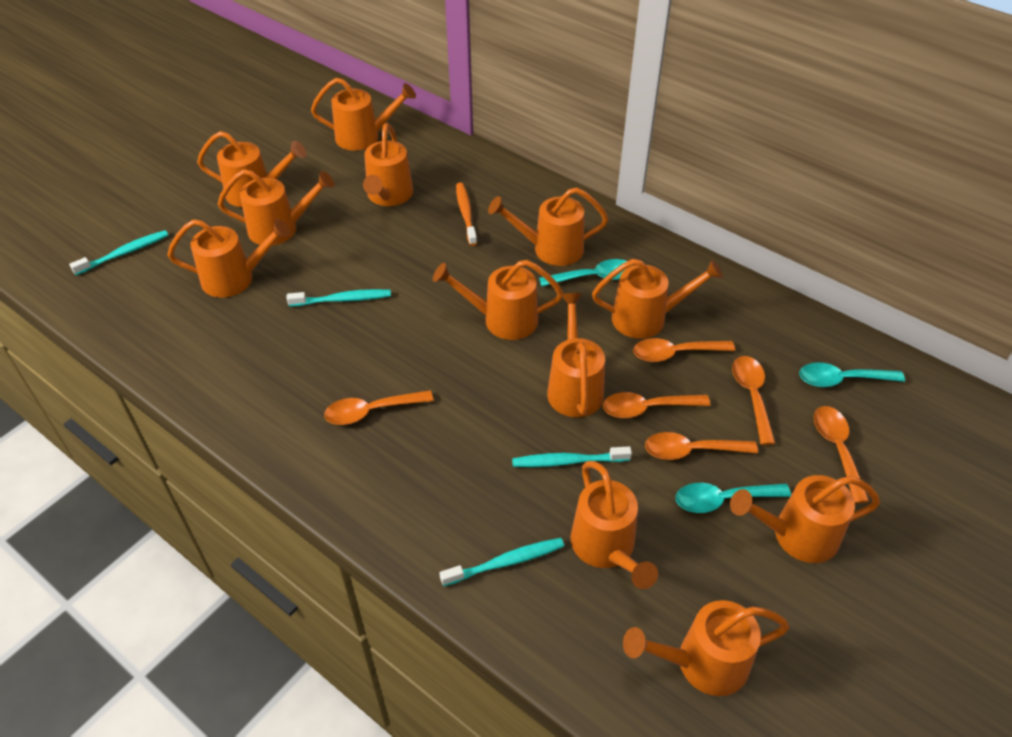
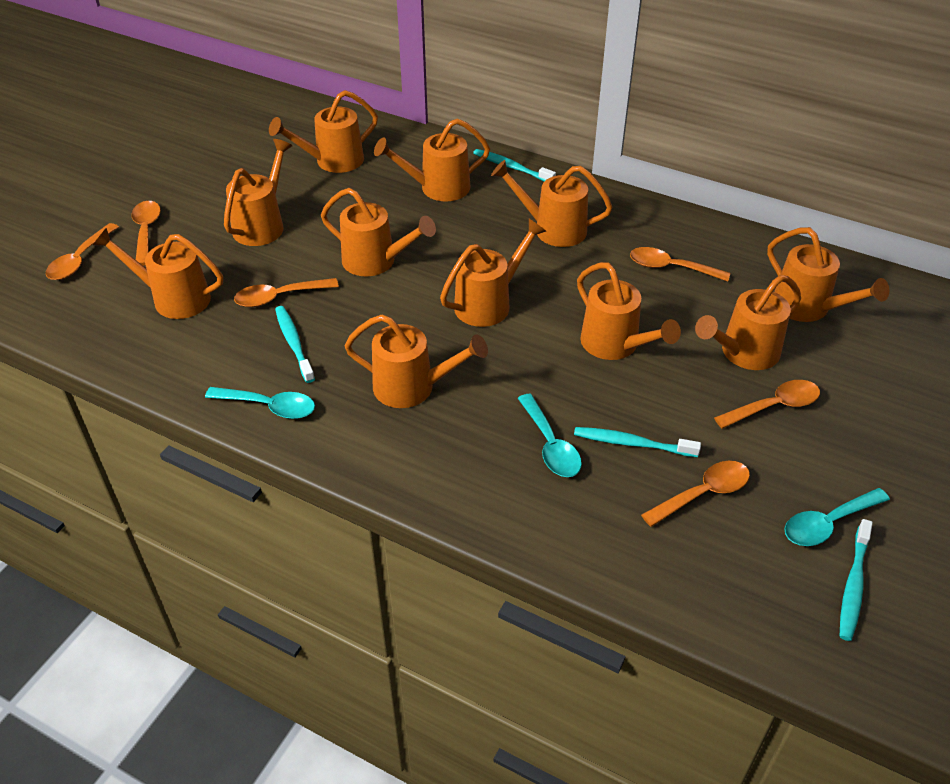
orange toothbrush: [456,183,477,246] = 1 -> none = 0
orange watering can: [167,219,291,298] [197,131,306,207] [218,169,335,245] [311,78,416,151] [363,123,413,206] [433,260,563,340] [488,187,608,266] [547,293,605,417] [571,461,658,589] [592,259,723,339] [623,600,789,696] [730,475,880,563] = 12 -> [93,228,223,319] [224,139,292,246] [269,90,378,173] [321,188,436,277] [344,314,488,408] [374,118,490,201] [440,219,546,327] [491,160,612,247] [577,262,681,360] [695,275,801,370] [767,227,889,322] = 11

